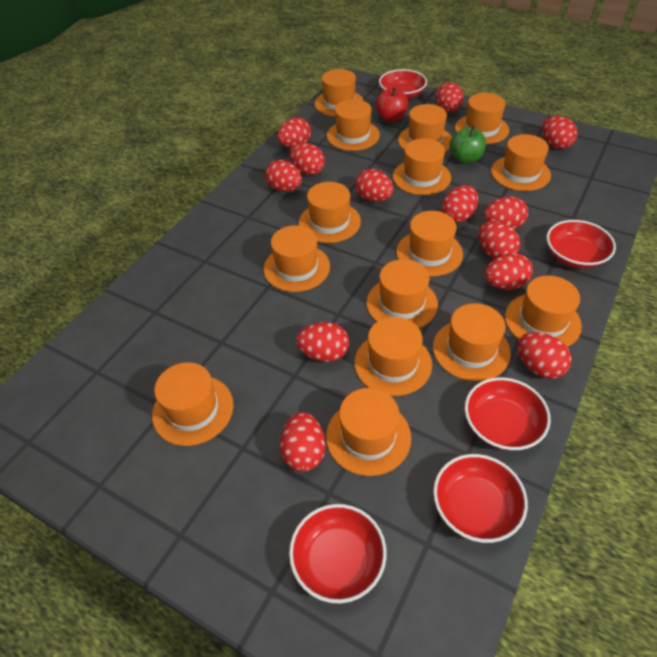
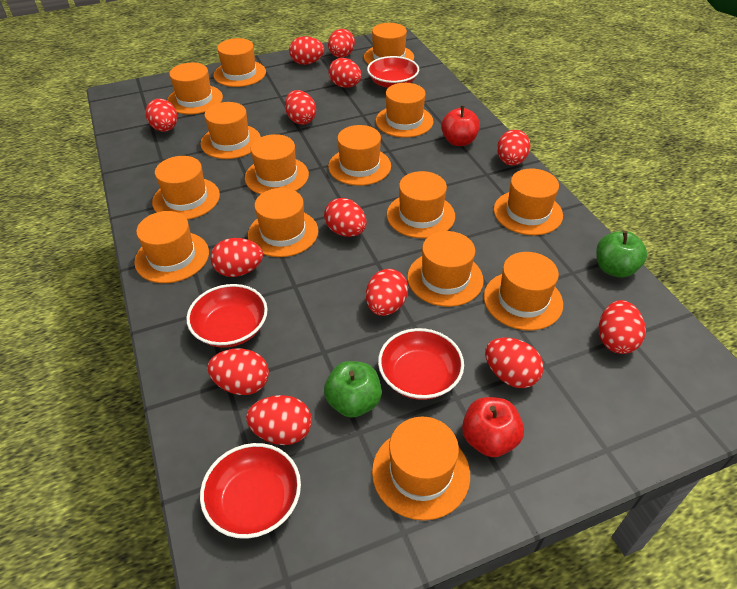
green apple: [450,126,486,164] = 1 -> [324,361,382,418] [596,231,647,278] = 2
red apple: [375,87,408,122] = 1 -> [441,105,480,146] [462,397,524,457] = 2
red bowl: [289,504,387,604] [379,69,427,99] [433,454,528,543] [465,377,551,450] [547,220,616,269] = 5 -> [186,284,268,348] [200,443,301,539] [367,56,419,88] [378,328,464,400] = 4

